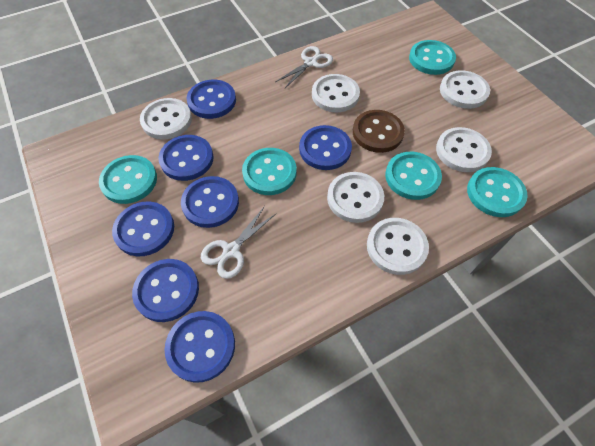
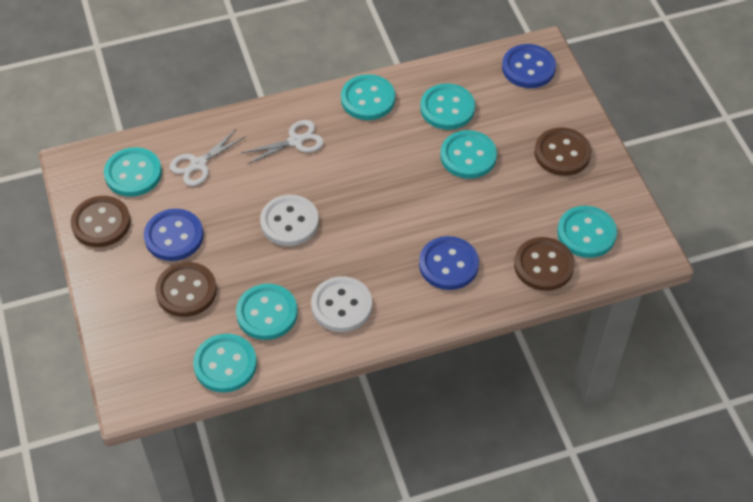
blue button: [112,201,174,256] [132,259,199,322] [158,135,214,181] [164,311,235,383] [181,176,239,228] [187,80,236,119] [299,125,352,170] = 7 -> [144,209,203,261] [419,236,479,290] [502,44,556,88] = 3
brown button: [353,110,405,153] = 1 -> [71,196,131,247] [155,262,217,317] [514,237,575,291] [534,127,592,176] = 4
turquoise button: [99,155,157,204] [242,148,297,195] [385,152,442,200] [409,40,456,75] [467,167,528,217] = 5 -> [104,147,162,197] [193,334,257,393] [236,284,298,340] [341,74,395,120] [420,84,475,130] [440,130,497,179] [557,206,617,258] = 7
white button: [140,98,192,139] [312,74,360,112] [327,172,384,223] [367,218,429,275] [436,127,492,172] [440,70,490,109] = 6 -> [260,195,319,246] [311,276,372,332] = 2

